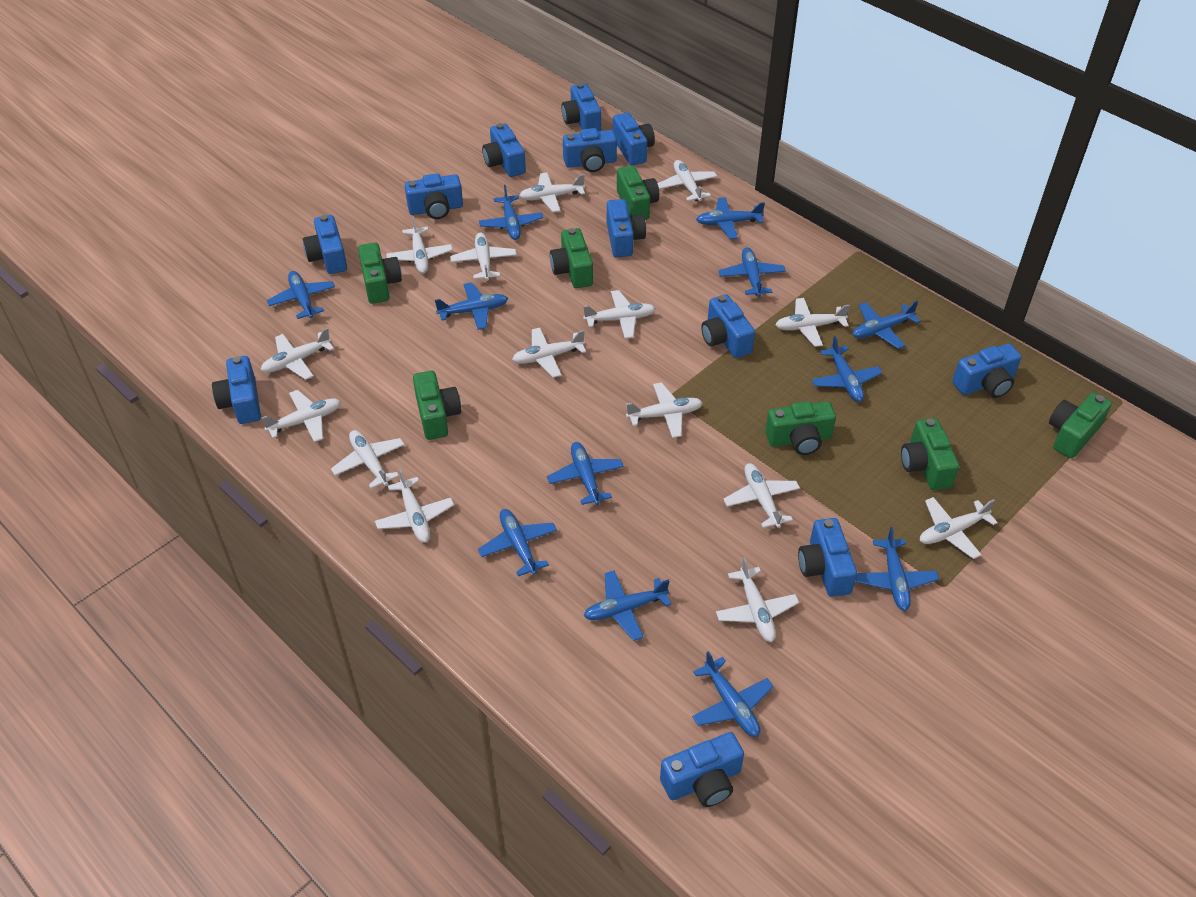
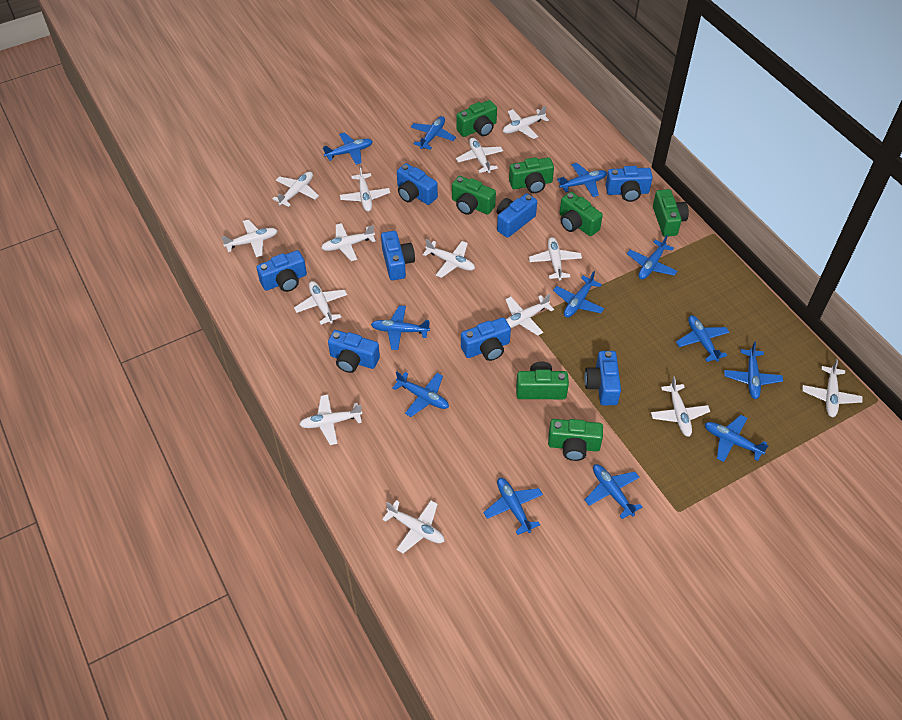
blue camera: [212,356,261,424] [303,215,347,274] [405,173,463,219] [482,123,526,177] [561,83,601,131] [563,128,617,172] [607,199,646,257] [613,113,655,166] [660,732,744,807] [701,294,755,358] [798,518,857,597] [953,344,1021,398] = 12 -> [256,250,307,292] [328,330,380,373] [381,231,415,280] [397,163,438,205] [461,317,511,361] [497,193,537,238] [584,351,621,405] [606,166,653,202] = 8
white plane: [261,328,334,380] [262,390,341,442] [331,430,405,489] [375,468,454,543] [386,216,453,273] [450,233,517,281] [512,328,586,378] [519,172,585,212] [583,290,656,338] [626,382,703,438] [657,160,717,201] [716,557,799,642] [723,463,800,528] [776,298,850,347] [920,497,998,559] = 15 -> [221,220,278,257] [273,171,319,207] [294,281,347,325] [299,395,362,445] [321,223,376,261] [340,165,390,212] [382,500,445,553] [423,239,475,278] [456,138,503,173] [503,106,549,139] [505,294,554,336] [529,237,582,281] [651,377,710,437] [802,359,863,417] = 14

